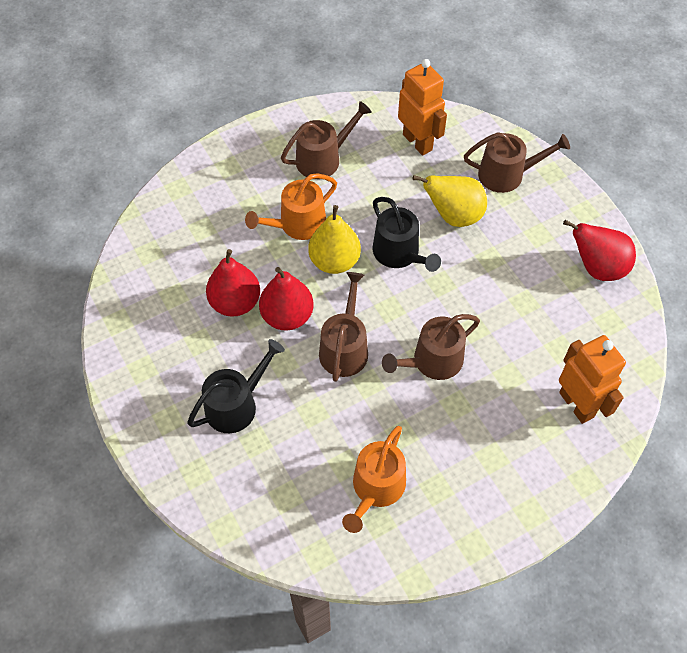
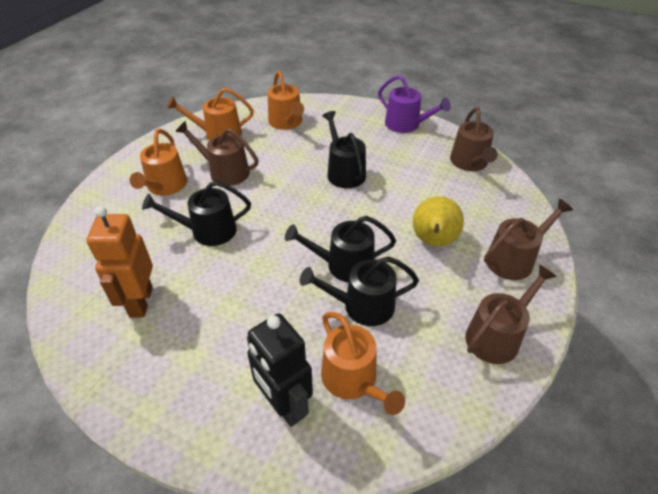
black robot: none = 0 -> [247,313,313,427] = 1
black watering can: [187,339,285,433] [373,197,441,272] = 2 -> [142,181,251,246] [285,216,396,283] [300,256,419,326] [322,111,366,188] = 4
orange robot: [398,59,447,156] [559,335,626,424] = 2 -> [86,206,153,318] = 1
orange watering can: [245,173,337,240] [342,426,406,533] = 2 -> [129,129,187,196] [167,88,254,141] [268,71,304,130] [321,312,405,415] = 4
purple watering can: none = 0 -> [378,75,451,133] = 1
red pear: [206,249,260,317] [259,267,314,330] [563,220,636,281] = 3 -> none = 0
yellow pear: [308,205,361,274] [413,175,487,227] = 2 -> [413,196,464,246] = 1

